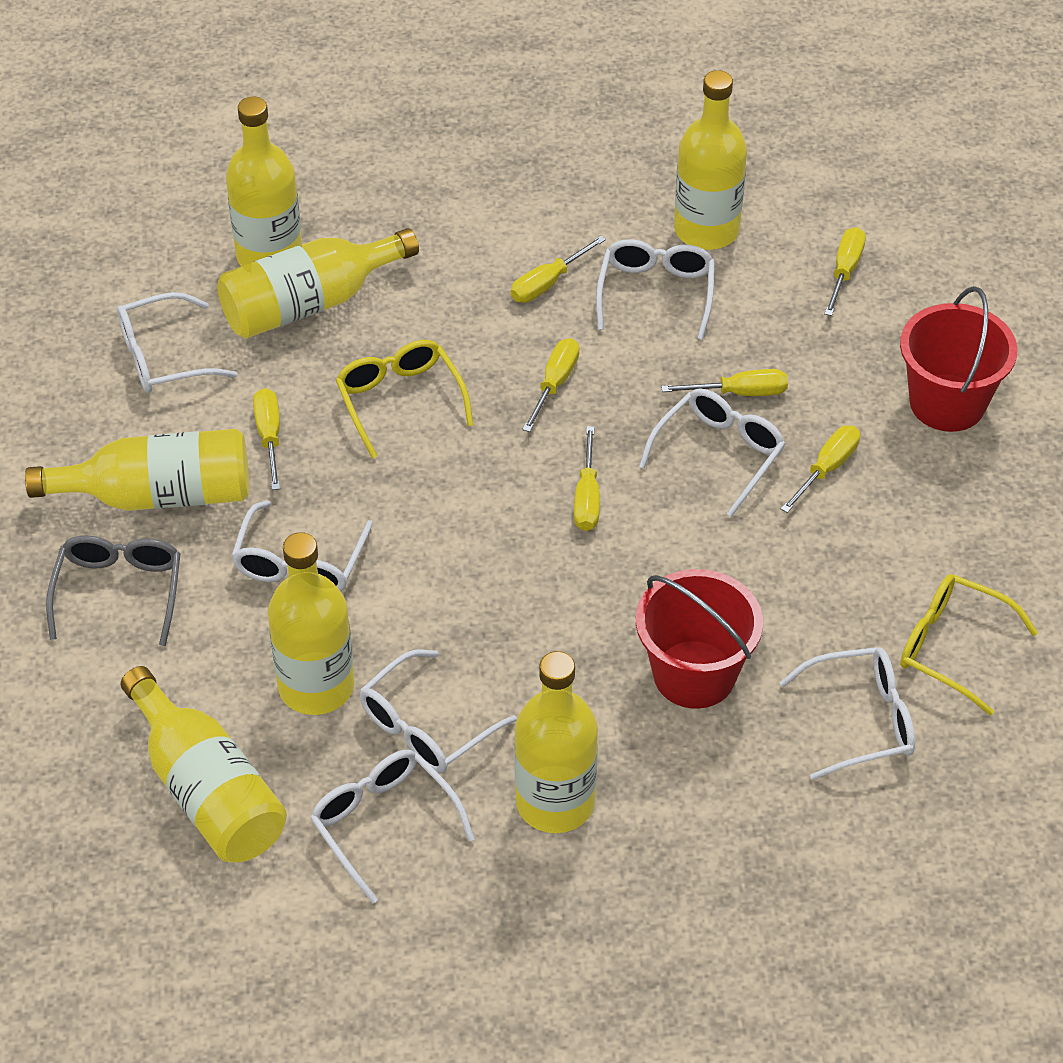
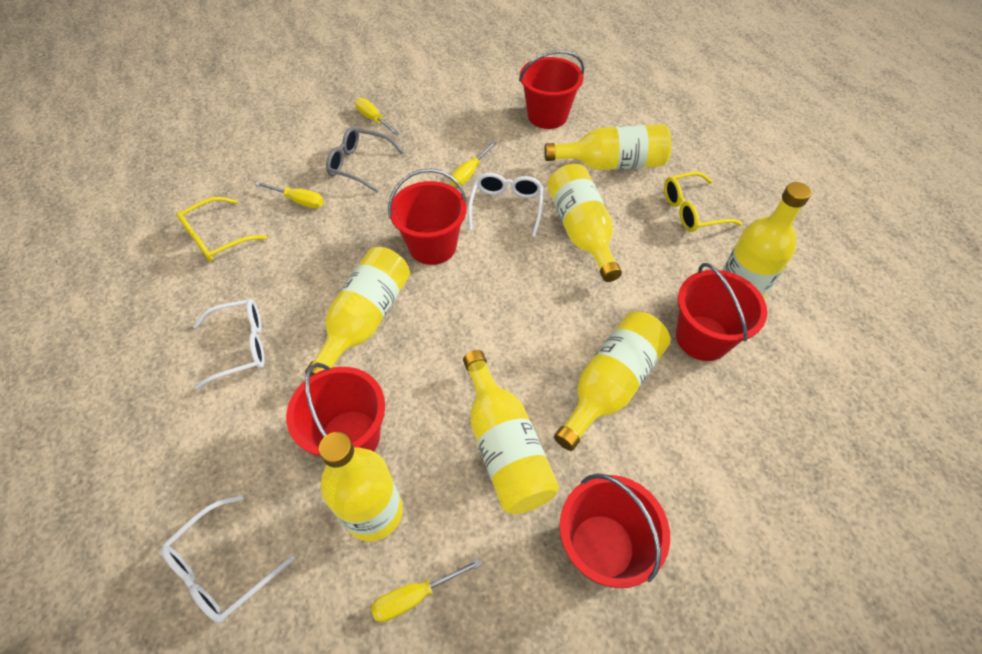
red bucket: [636,569,763,709] [900,286,1017,432] = 2 -> [286,363,385,456] [388,168,467,265] [519,50,584,129] [560,473,670,588] [676,263,767,361] = 5
white glasses: [117,292,237,393] [231,500,373,591] [310,750,475,904] [359,649,517,773] [596,239,715,340] [639,388,785,517] [780,647,915,780] = 7 -> [161,495,295,623] [193,299,265,389] [468,173,543,237] = 3
yellow screwdriver: [253,388,280,490] [511,236,606,303] [522,338,580,432] [574,426,600,531] [661,369,788,396] [781,425,860,513] [824,227,866,316] = 7 -> [255,181,324,208] [355,98,400,135] [371,558,482,622] [450,141,496,187] = 4

